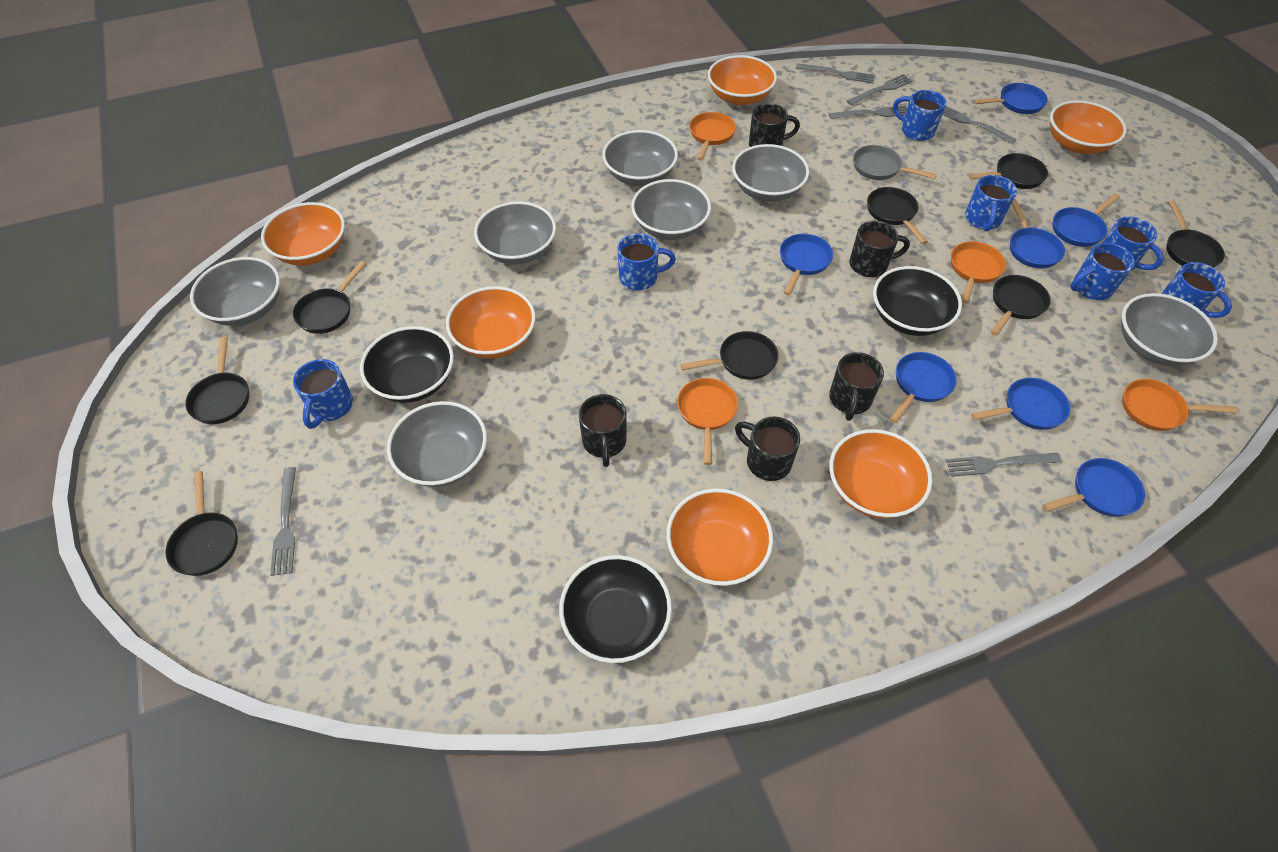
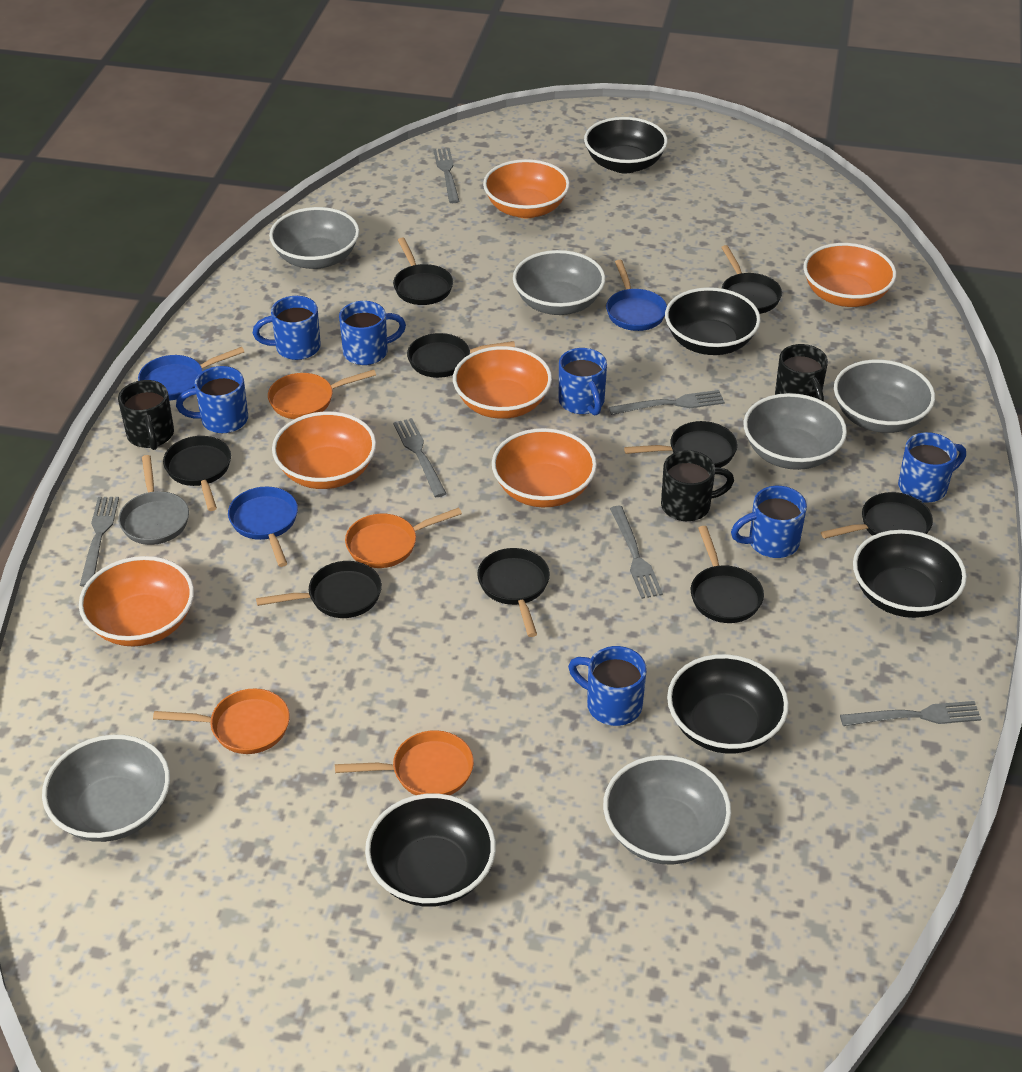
black bowl: [360,326,454,403] [559,555,672,663] [873,266,962,336] = 3 -> [365,793,496,907] [584,117,668,173] [665,287,761,355] [667,654,789,754] [853,530,967,618] = 5
black mug: [579,394,627,467] [735,417,800,481] [749,103,800,147] [829,352,884,421] [849,221,910,277] = 5 -> [118,380,174,450] [661,450,734,521] [775,344,828,401] = 3
black pan: [165,471,238,576] [185,337,249,424] [293,261,366,334] [681,331,779,380] [867,187,928,244] [969,153,1048,189] [991,275,1051,336] [1166,201,1225,268] = 8 -> [163,436,231,511] [256,561,382,618] [393,237,453,305] [407,333,515,378] [477,548,550,637] [624,421,737,468] [691,526,764,623] [721,245,782,314] [821,492,933,539] = 9
blue pan: [780,234,833,295] [890,352,957,423] [971,378,1070,430] [974,83,1048,114] [1010,199,1065,269] [1042,458,1145,517] [1052,193,1120,247] = 7 -> [138,347,244,400] [228,487,298,567] [606,260,667,331] = 3
grey bowl: [190,257,280,326] [387,401,487,487] [474,201,556,265] [602,130,678,186] [631,179,711,240] [732,144,809,202] [1121,293,1218,366] = 7 -> [42,735,170,842] [269,207,359,269] [513,250,605,315] [603,755,731,865] [744,393,847,470] [834,359,935,433] = 6

